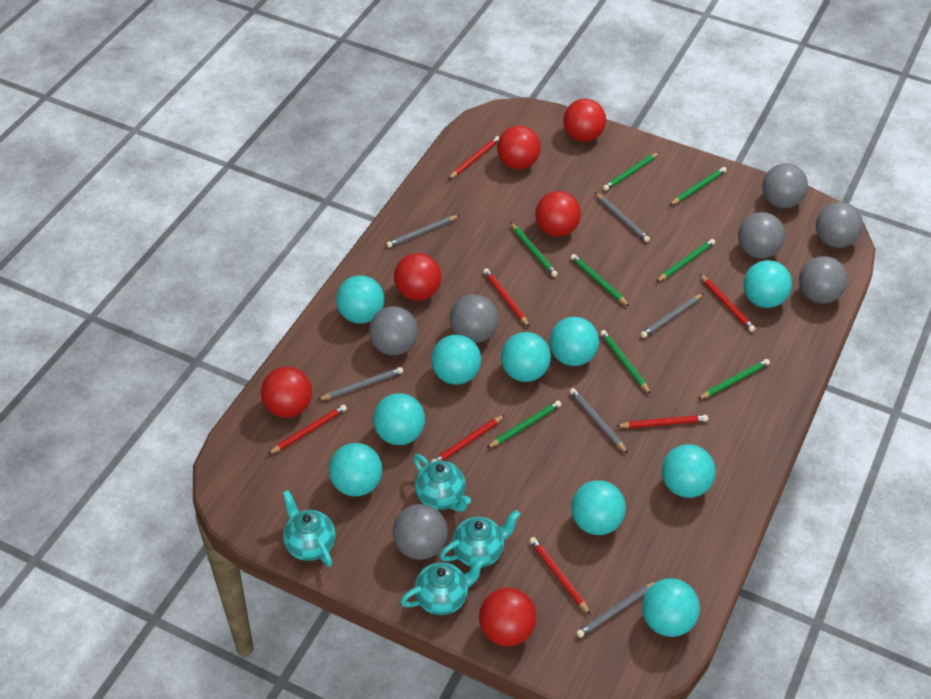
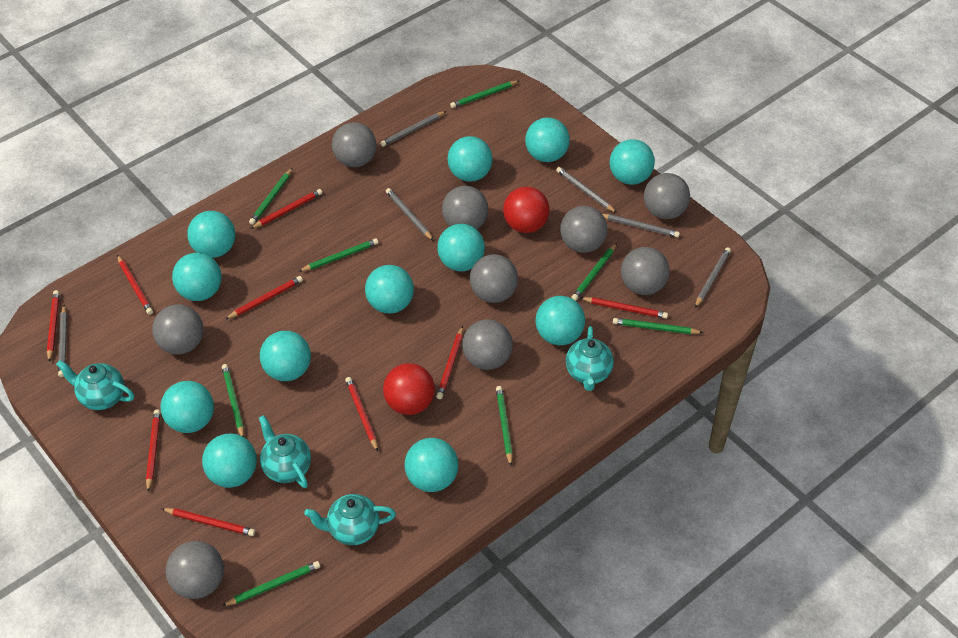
grey ball: [369,306,418,355] [393,504,448,560] [450,294,499,343] [738,212,785,259] [762,163,808,208] [799,256,848,304] [816,202,863,248] = 7 -> [152,304,204,355] [165,541,224,599] [332,122,377,167] [442,186,488,229] [462,319,513,370] [470,254,518,303] [560,206,607,253] [621,247,670,295] [644,173,690,219] = 9
red ball: [261,367,312,418] [394,253,441,301] [479,588,537,646] [497,126,541,170] [535,191,581,237] [563,99,606,142] = 6 -> [383,363,435,415] [503,186,550,233] = 2
red pencil: [267,404,347,455] [431,415,505,462] [448,136,500,179] [483,268,530,327] [529,537,591,615] [616,415,708,428] [700,274,755,332] = 7 -> [47,290,60,362] [117,255,153,315] [146,409,161,492] [161,508,255,536] [226,276,303,319] [250,189,322,229] [345,377,378,452] [436,326,463,399] [581,297,668,319] = 9
turquoise ball: [329,443,382,497] [336,275,384,323] [373,393,425,445] [431,335,481,385] [501,332,551,382] [550,317,599,366] [571,480,626,535] [642,578,700,637] [662,444,716,498] [743,260,792,308] = 10 -> [160,381,214,433] [172,253,222,301] [187,211,235,258] [202,433,257,488] [260,331,311,381] [365,265,414,313] [404,438,459,492] [437,224,485,271] [447,136,492,182] [525,117,570,162] [535,296,585,345] [609,139,655,185] = 12

